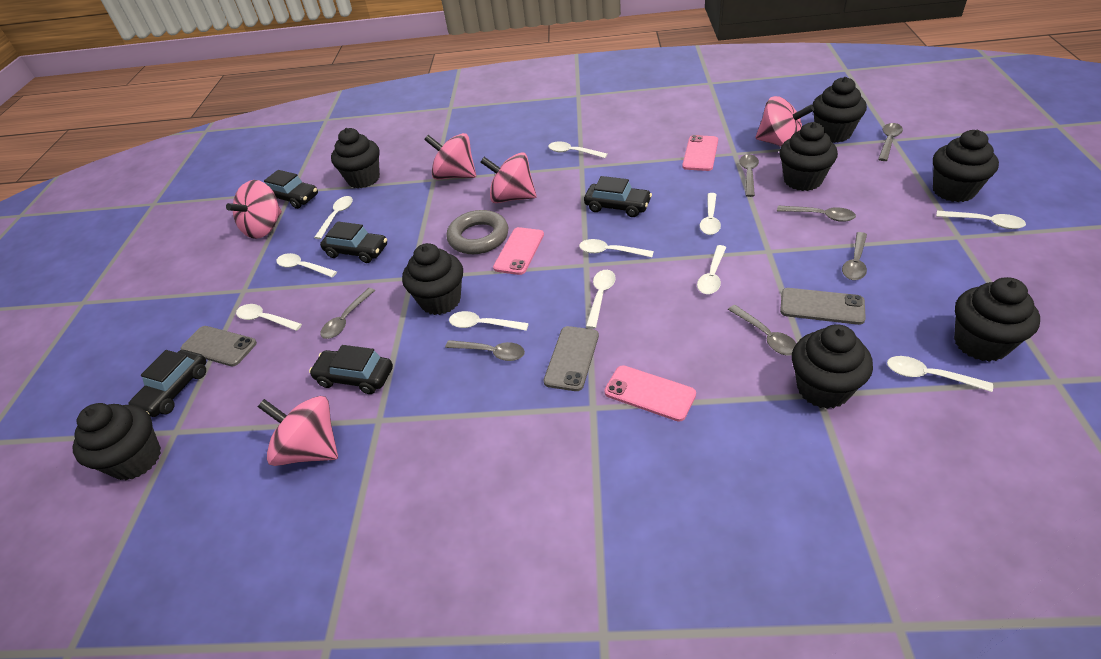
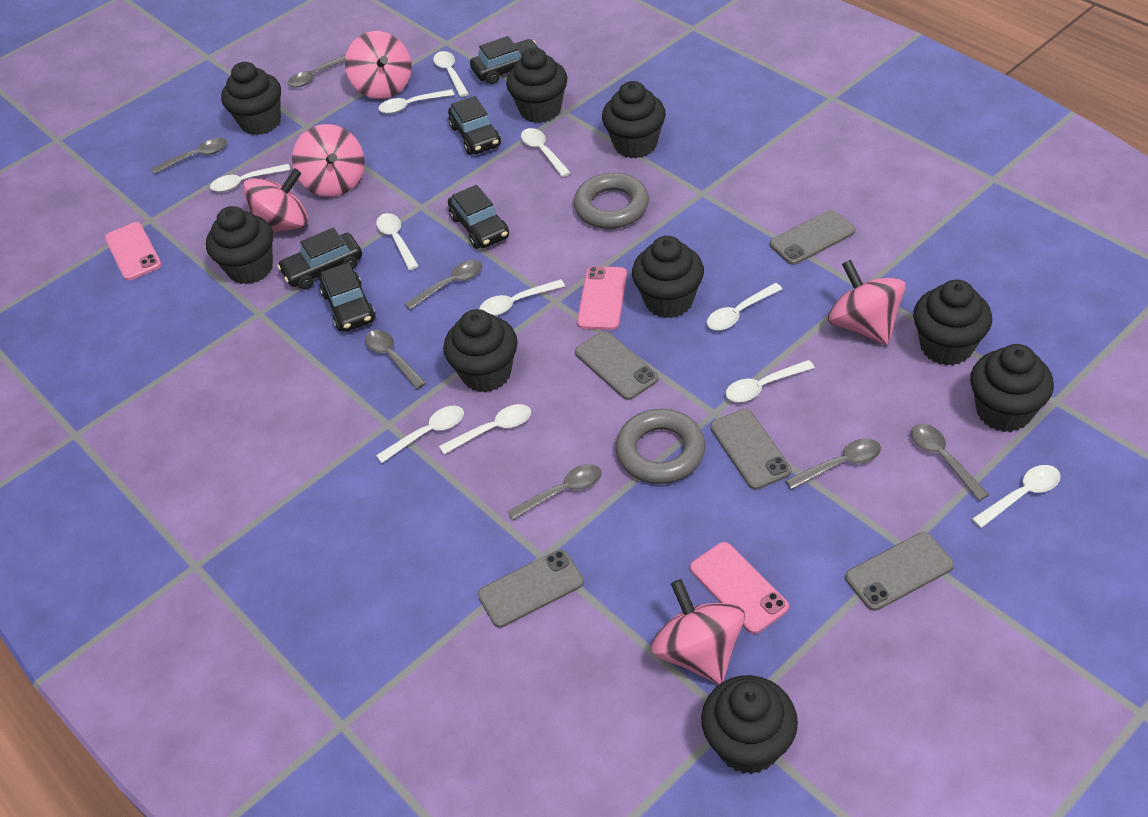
black cupcake: [73,403,161,480] [331,128,380,188] [402,243,463,315] [779,122,838,191] [792,324,873,409] [812,77,867,143] [933,130,999,202] [954,277,1040,362] = 8 -> [206,206,273,284] [221,62,281,135] [443,309,518,393] [506,48,567,123] [602,81,666,158] [632,236,704,318] [701,675,798,774] [913,280,992,366] [970,344,1054,432] = 9
grey phone: [180,326,257,367] [544,326,599,391] [780,288,866,325] = 3 -> [478,549,584,628] [575,331,659,400] [710,409,792,490] [770,210,855,265] [845,532,954,611] = 5
grey ring: [447,210,508,254] = 1 -> [574,173,649,229] [616,409,705,484] = 2

